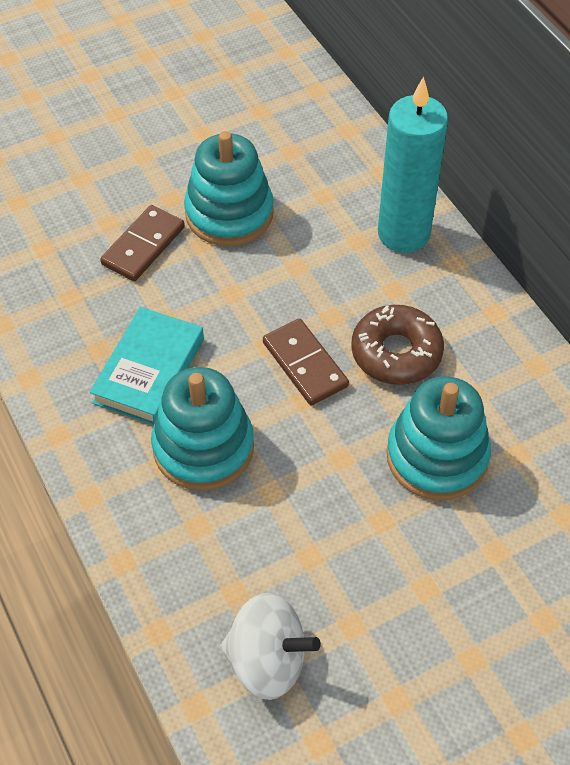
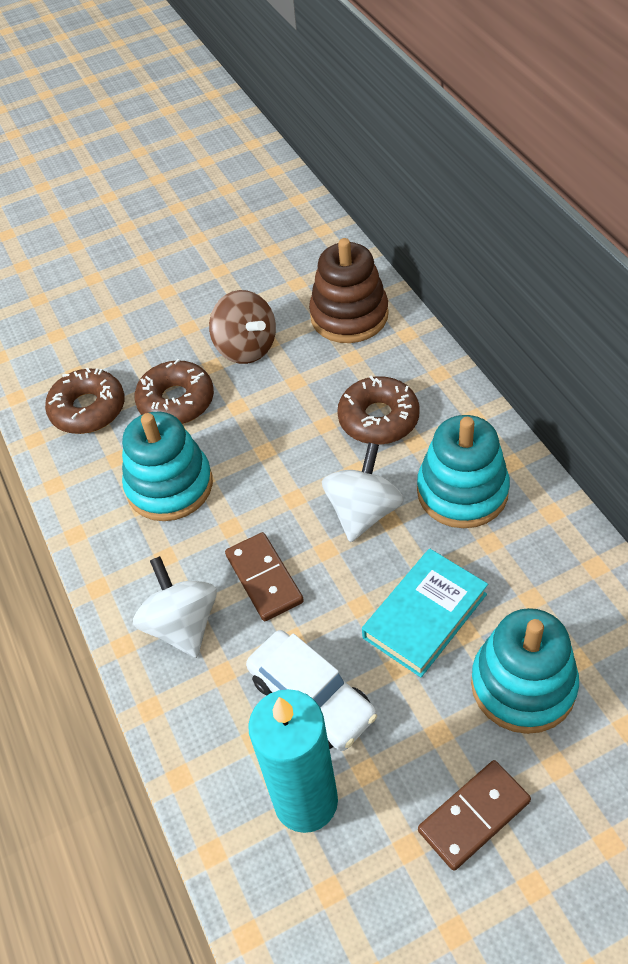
brown donut: [351,305,444,385] = 1 -> [45,368,125,434] [135,359,214,424] [337,375,420,445] = 3
brown spinning top: none = 0 -> [209,290,276,364] = 1
brown stacking toy: none = 0 -> [309,238,389,343] = 1
white car: none = 0 -> [246,630,377,751] = 1
white spinning top: [220,593,321,700] = 1 -> [133,556,217,658] [322,443,404,542] = 2

